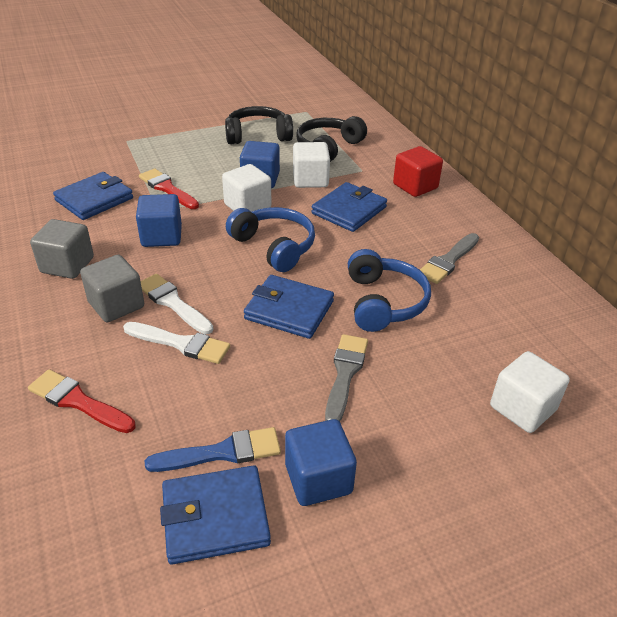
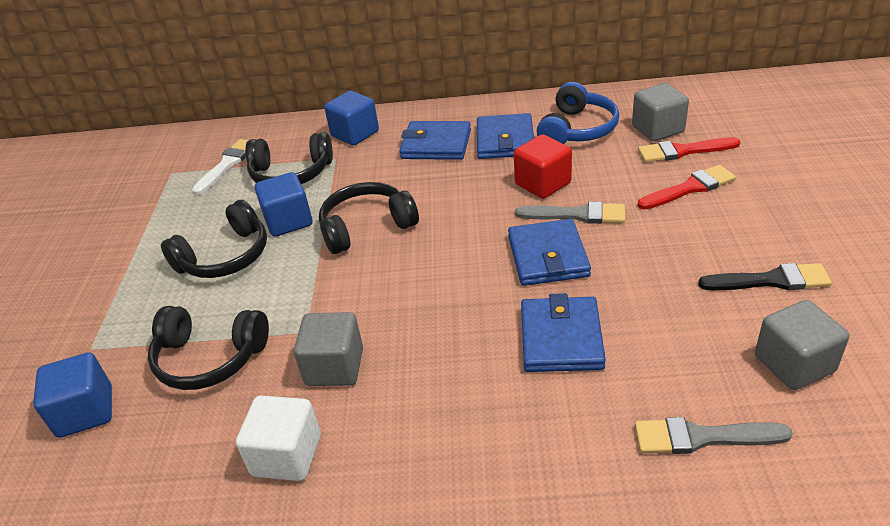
black brush: none = 0 -> [698,263,832,290] = 1
black headphones: [225,106,293,144] [297,116,367,162] = 2 -> [148,306,269,390] [161,200,267,278] [245,132,333,184] [319,182,419,254] = 4
blue brush: [145,427,281,472] = 1 -> none = 0
blue headphones: [226,207,315,272] [348,249,431,332] = 2 -> [537,82,619,144] = 1
grey cube: [30,219,94,279] [80,255,144,322] = 2 -> [294,312,363,386] [632,83,689,141] [755,300,849,390] = 3
white brush: [123,322,230,364] [141,274,213,334] = 2 -> [192,139,249,195] = 1
white cube: [222,164,271,212] [293,142,330,188] [490,351,570,433] = 3 -> [236,396,321,481] = 1

